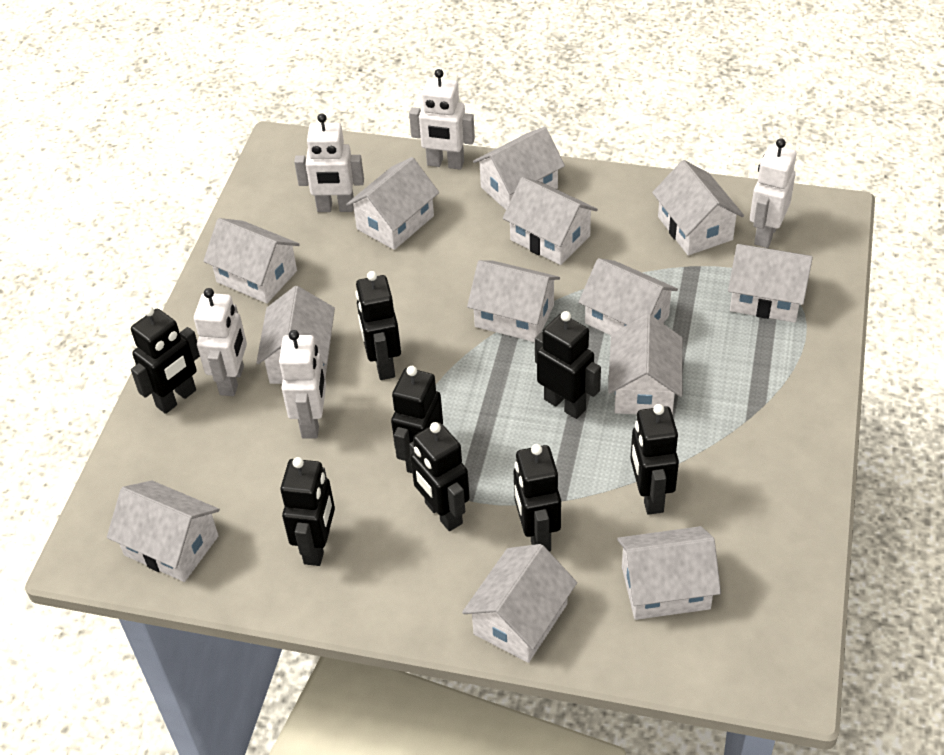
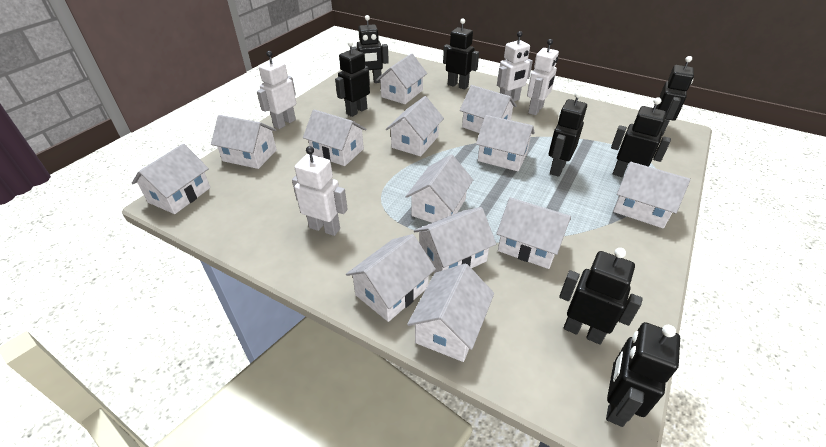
white robot: [194,288,247,396] [279,330,326,439] [294,113,364,212] [409,69,475,170] [750,138,796,248] = 5 -> [257,51,296,129] [292,146,348,236] [497,31,533,101] [527,39,559,115] = 4

